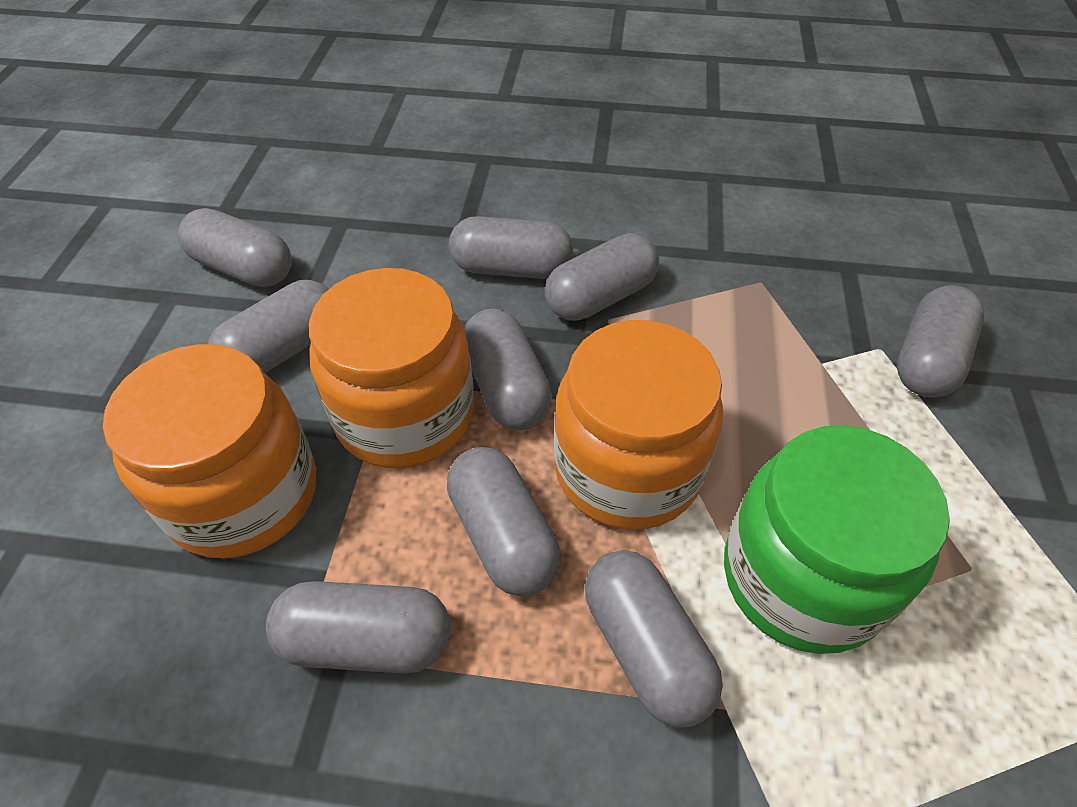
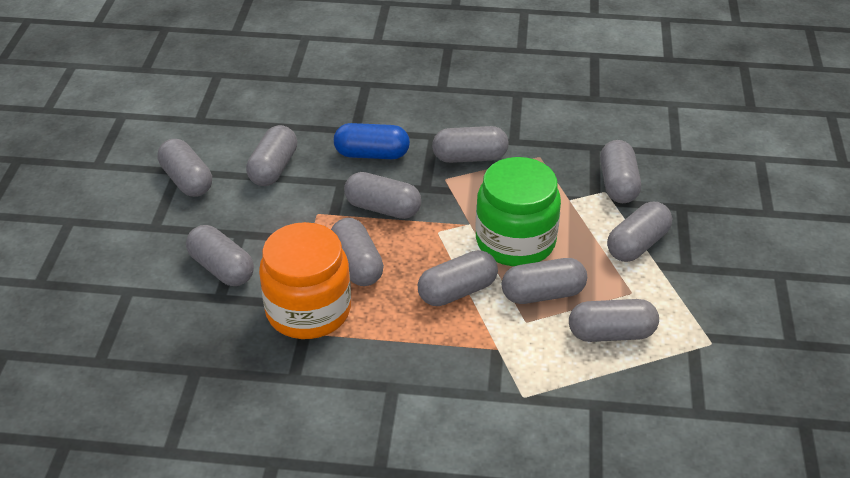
blue capsule: none = 0 -> [334,123,410,159] = 1
grey capsule: [178,208,292,287] [208,280,329,374] [266,581,450,673] [447,447,561,596] [449,216,573,279] [464,309,552,430] [545,233,659,321] [585,550,723,728] [897,285,984,398] = 9 -> [158,139,212,197] [186,225,254,286] [246,125,297,186] [331,218,384,286] [344,172,421,219] [418,250,498,306] [432,126,509,163] [502,258,587,304] [569,299,659,342] [600,140,641,203] [607,202,672,262] = 11
orange jar: [103,344,316,558] [309,268,474,468] [554,320,723,530] = 3 -> [259,222,351,339] = 1

